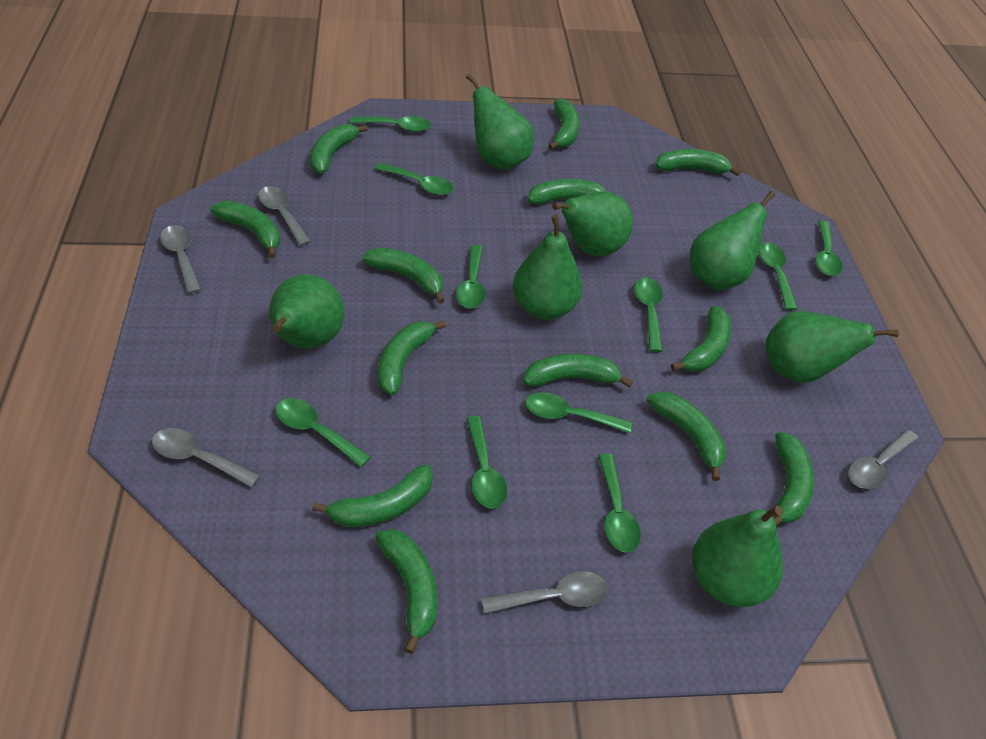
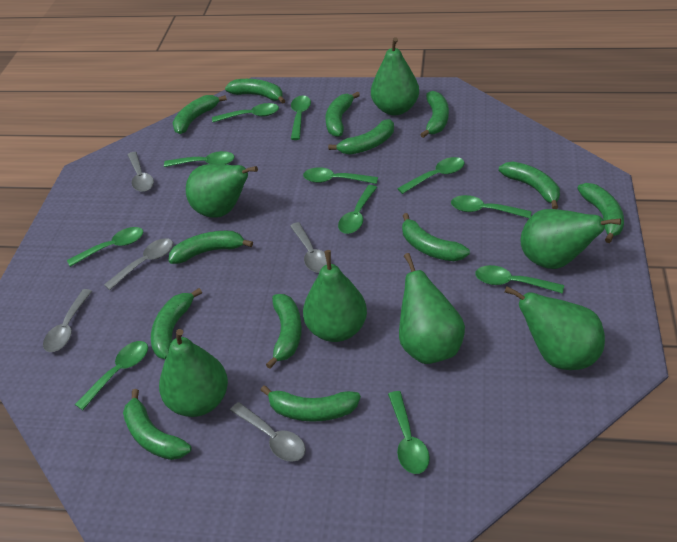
green spoon: [275,398,371,467] [350,116,431,132] [375,163,453,195] [456,245,486,308] [466,416,507,509] [525,392,632,433] [598,454,641,553] [634,277,663,352] [758,242,797,311] [815,221,842,276] = 10 -> [67,227,143,267] [75,341,148,410] [164,151,235,167] [212,103,279,122] [291,95,311,140] [303,167,378,184] [338,185,377,234] [388,391,430,474] [397,157,464,194] [451,195,532,218] [475,265,564,294] = 11

